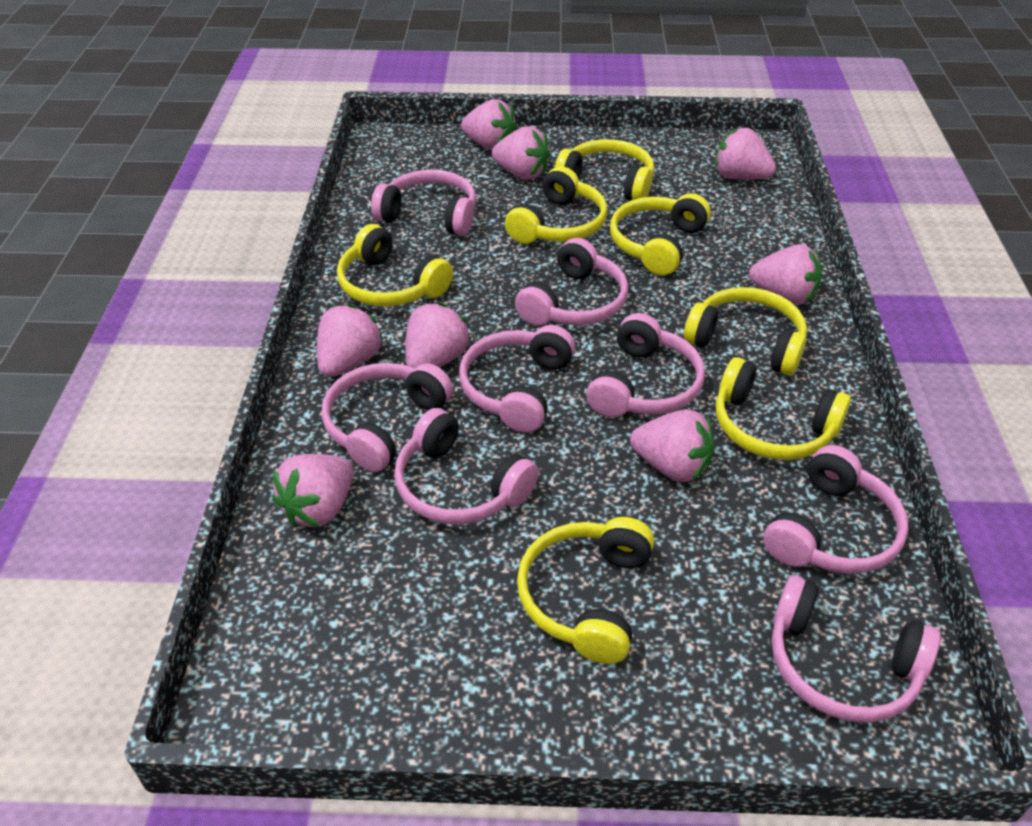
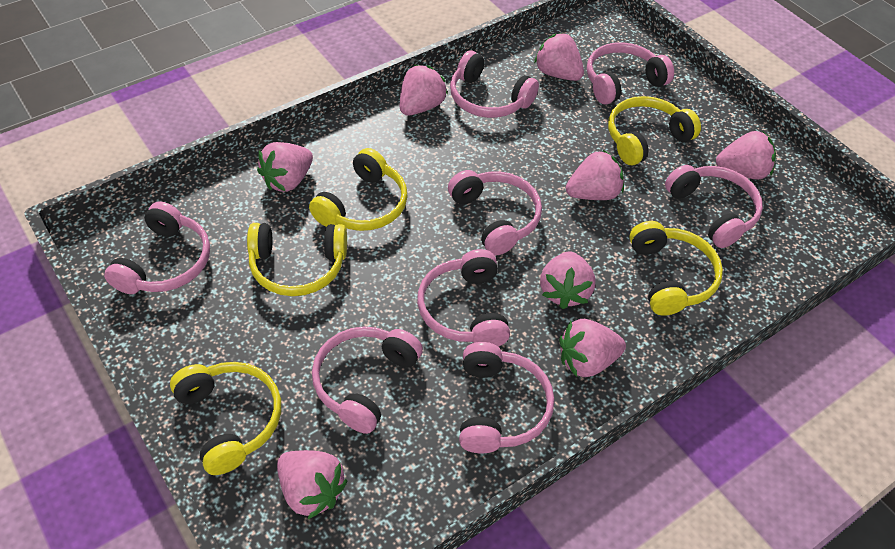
yellow headphones: [337,224,453,306] [505,166,608,244] [517,517,654,664] [555,139,654,201] [610,193,711,276] [684,287,807,375] [716,357,851,460] = 7 -> [170,362,281,475] [247,223,347,296] [309,148,408,231] [608,96,701,165] [629,221,723,316] = 5

